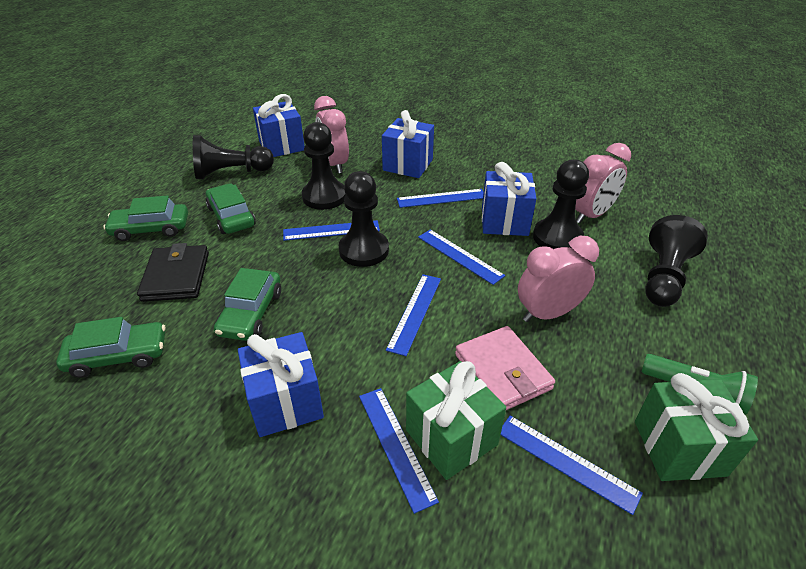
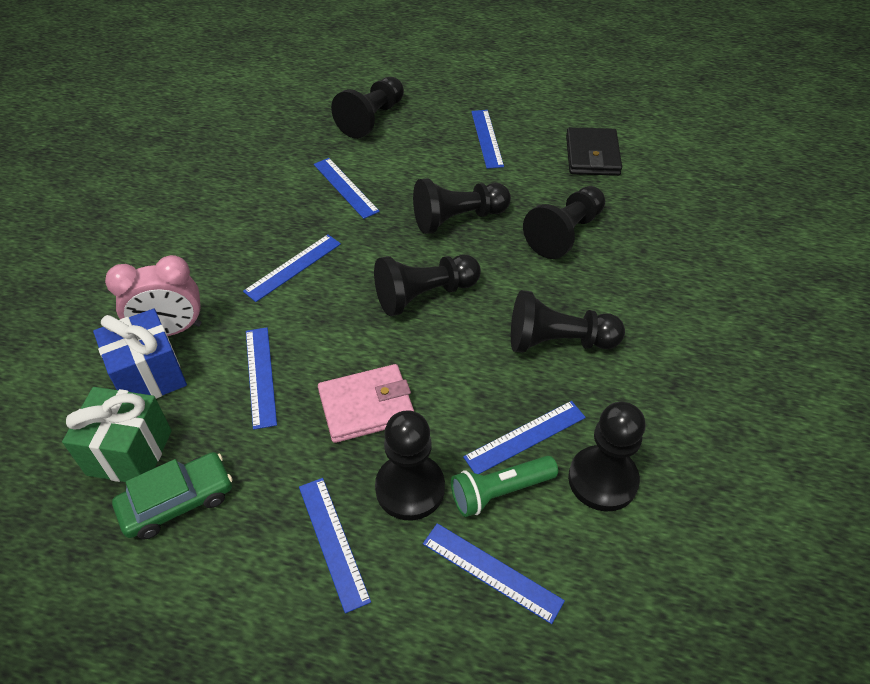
black pawn: [193,135,274,179] [302,122,346,210] [339,171,389,267] [533,159,589,249] [645,215,708,307] = 5 -> [331,77,404,139] [374,254,481,316] [375,410,445,520] [413,178,511,234] [511,290,625,353] [523,186,605,259] [568,402,645,511] = 7
blue gift: [238,332,324,437] [253,94,305,157] [382,110,434,178] [482,162,536,236] = 4 -> [93,309,187,399] = 1
blue ruler: [283,220,380,241] [359,388,439,514] [386,274,441,356] [397,189,484,208] [418,229,505,285] [501,416,643,515] = 6 -> [243,234,341,302] [246,327,277,430] [299,478,371,613] [314,158,380,219] [423,523,565,624] [463,401,586,474] [471,110,504,169] = 7
green car: [56,317,166,378] [103,195,188,241] [206,184,256,234] [214,268,281,341] = 4 -> [112,452,233,540] = 1
green gift: [406,361,506,480] [635,373,758,481] = 2 -> [62,387,172,482] = 1
pink clock: [314,96,349,174] [518,236,599,322] [575,143,631,224] = 3 -> [105,255,201,336] = 1

